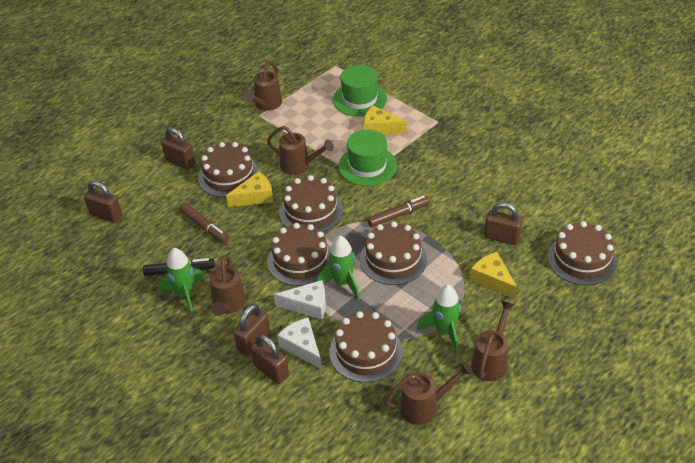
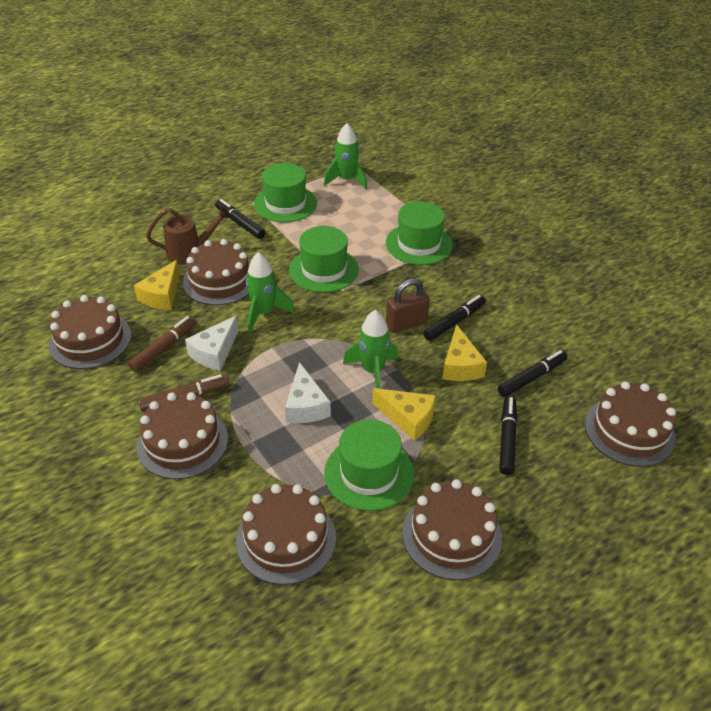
black marker: [143,258,215,276] = 1 -> [215,199,266,239] [423,295,486,341] [498,350,567,397] [499,396,517,475] = 4
brown padlock: [84,181,122,223] [161,127,196,170] [234,304,270,356] [250,334,289,384] [484,202,522,245] = 5 -> [386,279,430,332] = 1
brown watering can: [210,255,246,316] [243,61,282,111] [267,126,334,175] [384,361,473,425] [471,300,515,381] = 5 -> [146,206,231,265] = 1
green hat: [333,65,387,117] [338,129,397,186] = 2 -> [254,163,317,222] [289,226,359,292] [324,420,414,511] [386,201,453,265] = 4

